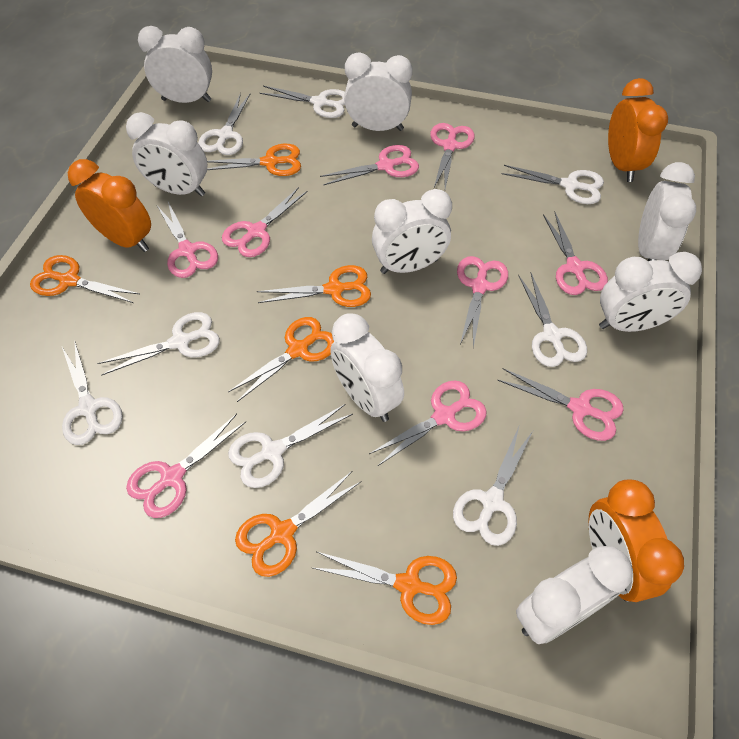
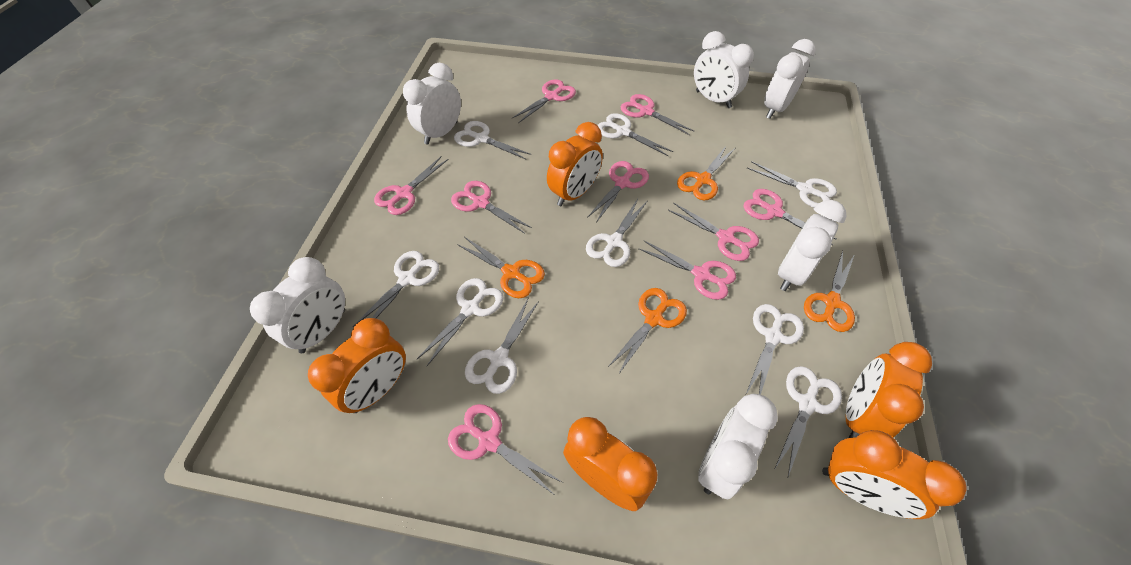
orange clock: [68,159,151,252] [588,479,684,602] [608,78,668,182] = 3 -> [308,318,406,413] [547,122,603,206] [563,417,657,511] [822,430,966,519] [846,342,932,438] = 5
orange scissors: [30,255,140,303] [207,144,301,176] [228,317,334,402] [235,471,362,577] [257,265,371,307] [313,552,457,625] = 6 -> [457,237,545,298] [608,288,687,375] [677,145,735,200] [804,251,855,332] = 4
white clock: [126,112,207,196] [138,26,212,103] [330,313,404,422] [344,52,413,131] [372,189,452,274] [516,546,633,644] [599,252,702,332] [638,162,696,261] = 8 -> [250,257,345,353] [403,63,461,145] [694,31,754,108] [698,394,778,500] [764,39,816,119] [778,200,846,291] = 6
white scissors: [62,340,123,445] [97,312,220,376] [198,93,250,155] [228,404,353,488] [260,86,345,118] [453,427,533,546] [501,165,604,204] [518,273,587,367] = 8 -> [352,251,439,327] [417,278,503,366] [454,121,531,159] [465,297,539,394] [586,199,647,267] [597,113,673,156] [746,304,804,395] [747,161,837,208] [774,366,842,477] = 9

